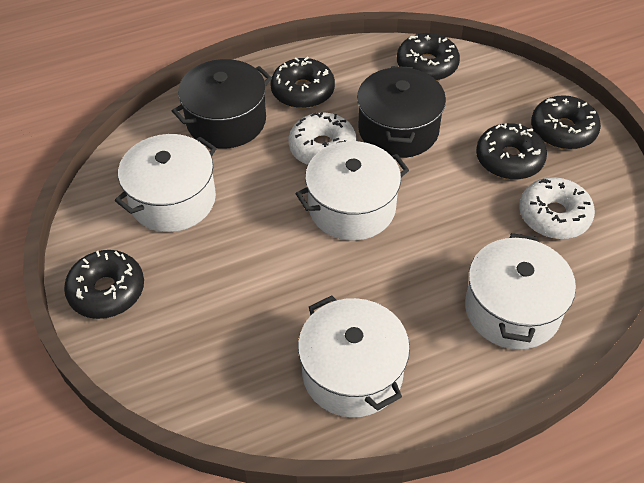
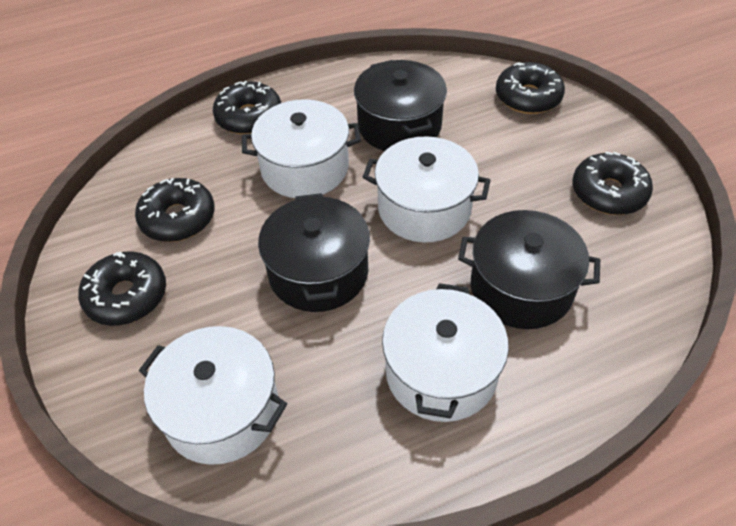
black pot: [172,59,272,149] [357,66,446,158] = 2 -> [258,193,370,312] [354,60,447,151] [458,210,600,329] = 3
white donut: [289,112,357,165] [519,177,595,239] = 2 -> none = 0

